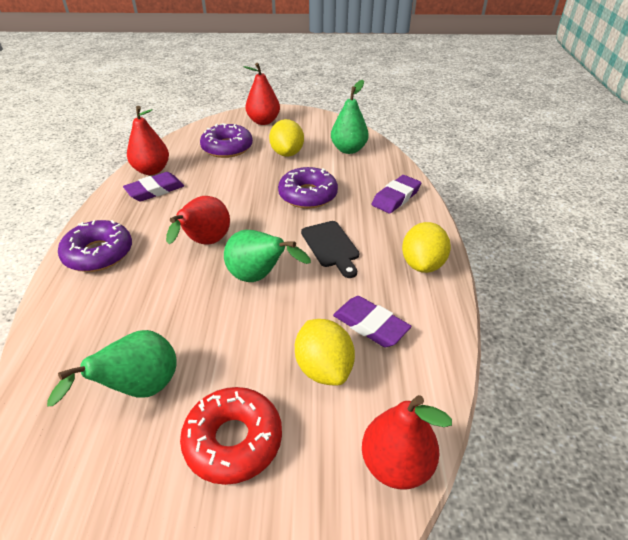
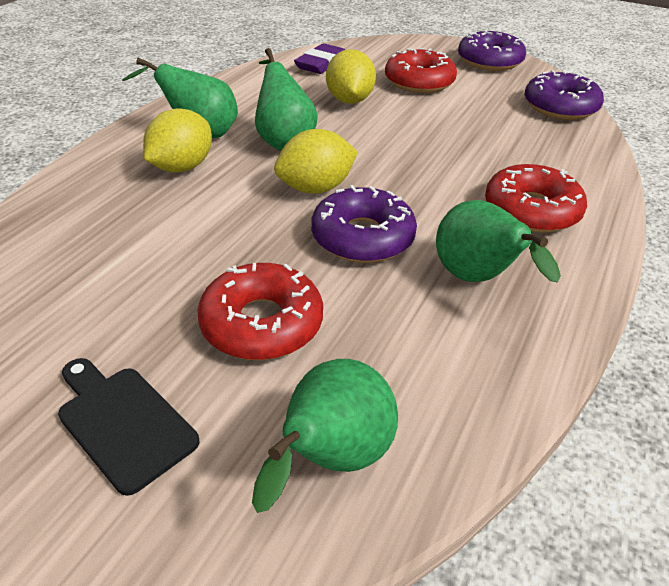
green pear: [47,330,177,406] [224,230,311,282] [331,80,369,154] = 3 -> [122,58,238,138] [252,359,398,513] [255,48,318,151] [436,200,561,282] = 4
purple eraser: [123,172,184,201] [333,296,411,347] [372,175,421,213] = 3 -> [294,43,345,74] = 1
red donut: [180,387,282,485] = 1 -> [197,263,323,360] [385,48,457,93] [485,164,587,233] = 3
red pear: [127,106,169,175] [166,196,230,244] [244,63,280,125] [362,395,452,489] = 4 -> none = 0

